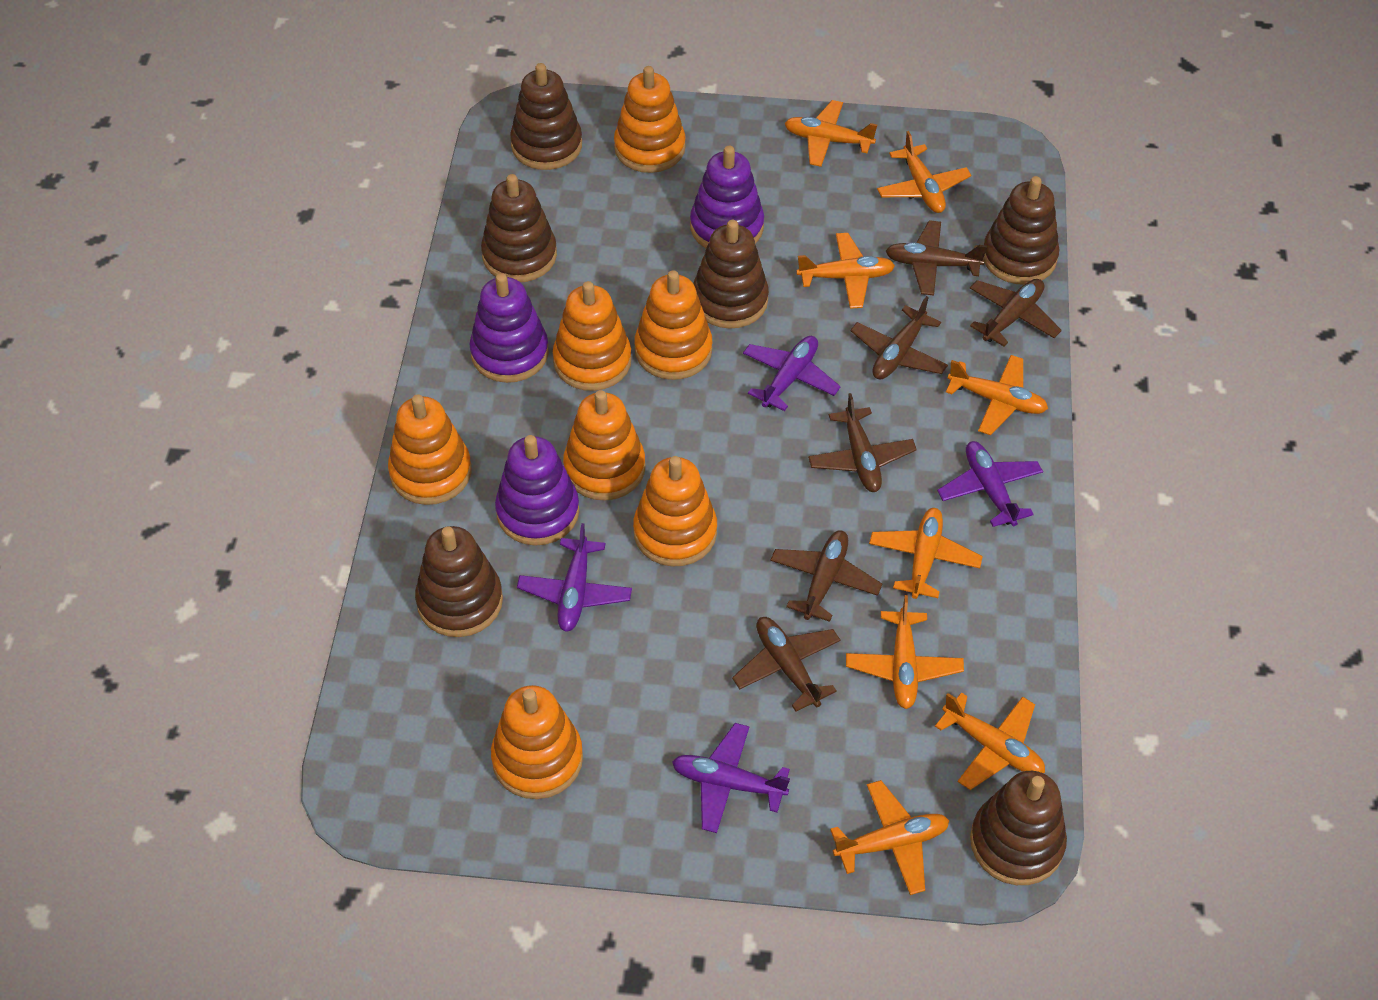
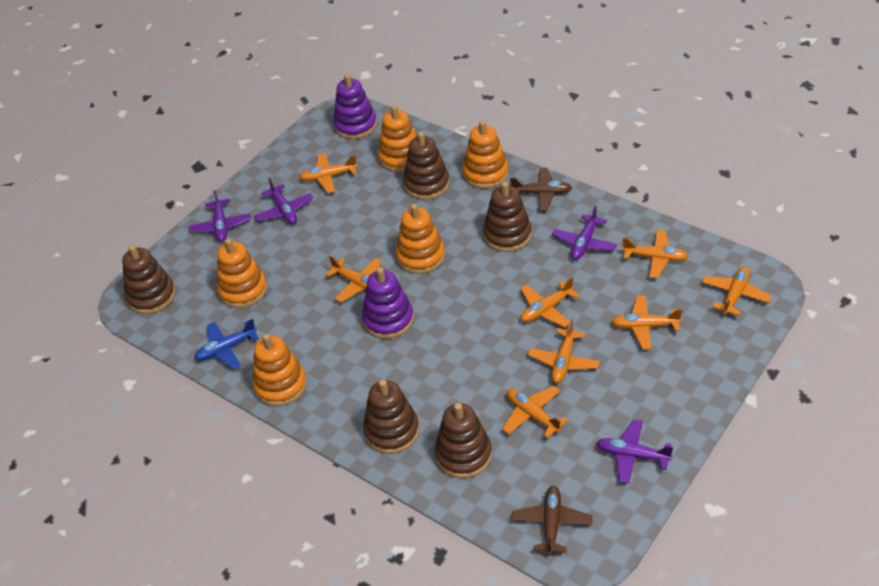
blue plane: none = 0 -> [194,319,259,370] = 1
brown plane: [732,617,841,711] [770,530,882,622] [808,393,917,492] [850,296,948,380] [886,220,987,296] [970,279,1062,346] = 6 -> [510,168,572,211] [512,486,592,556] = 2
brown stacking toy: [415,526,503,637] [481,174,557,282] [510,63,582,170] [693,220,769,329] [970,771,1067,885] [983,176,1059,285] = 6 -> [122,245,175,314] [363,379,419,454] [403,132,450,200] [435,403,492,478] [483,182,532,252] = 5
orange stacking toy: [388,394,472,505] [491,685,583,799] [553,281,632,391] [563,390,645,501] [614,66,686,173] [633,456,717,566] [634,270,712,380] = 7 -> [217,238,267,308] [252,334,307,406] [378,105,417,172] [396,204,445,274] [463,120,509,189] = 5
purple stacking toy: [469,273,549,383] [495,435,579,546] [690,146,764,248] = 3 -> [333,74,377,139] [362,267,414,339] = 2

